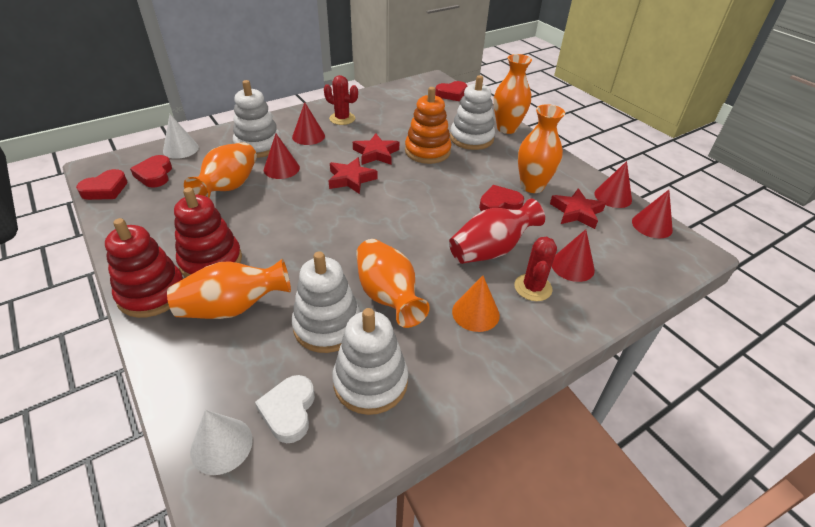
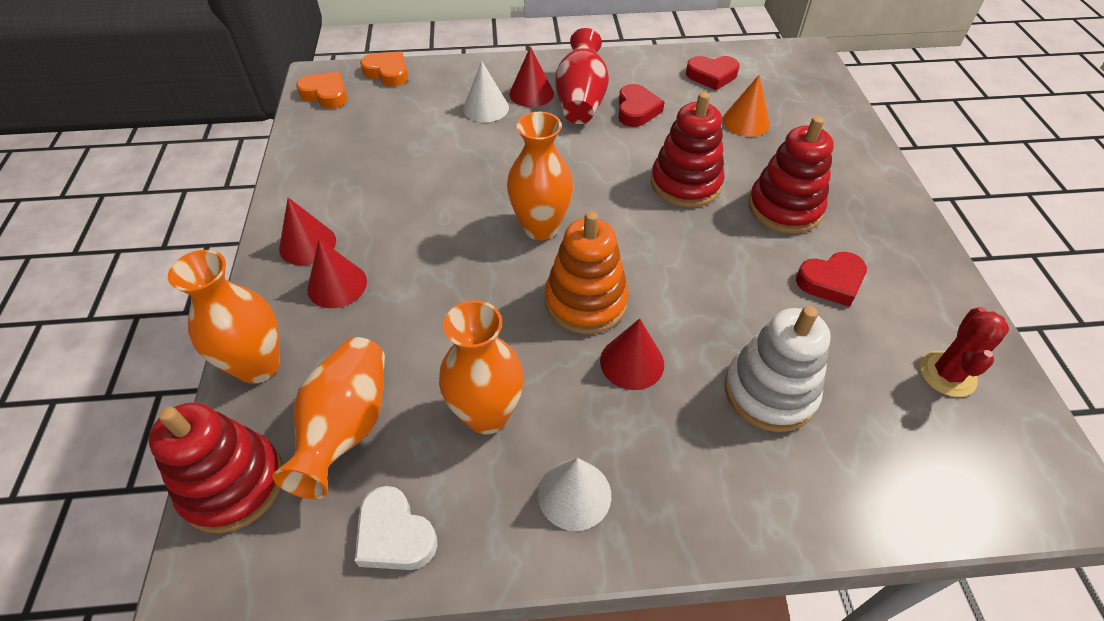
orange heart: none = 0 -> [296,72,348,109] [360,51,408,87] = 2
orange vase: [167,259,291,319] [184,142,257,198] [356,239,430,328] [494,54,532,134] [518,104,565,193] = 5 -> [168,250,280,384] [272,337,385,499] [439,300,524,434] [507,112,574,240] = 4
red cactus: [324,75,358,125] [514,237,557,301] = 2 -> [920,307,1009,397] = 1
red cone: [264,134,300,179] [292,102,325,145] [552,229,595,282] [594,161,632,208] [632,190,673,239] = 5 -> [279,197,336,265] [307,239,367,308] [509,47,554,107] [600,318,664,390] = 4
red heart: [76,169,127,200] [130,155,172,187] [435,81,467,101] [479,185,524,211] = 4 -> [618,84,665,127] [686,56,739,90] [796,252,867,307] = 3
red stacking toy: [105,218,183,318] [174,187,242,277] = 2 -> [149,402,283,533] [651,92,724,208] [748,116,834,234] = 3
red star: [329,157,378,194] [353,133,399,165] [550,188,606,229] = 3 -> none = 0
white stacking toy: [233,80,281,158] [292,251,361,353] [333,308,408,415] [450,75,495,150] = 4 -> [725,306,831,432] = 1

